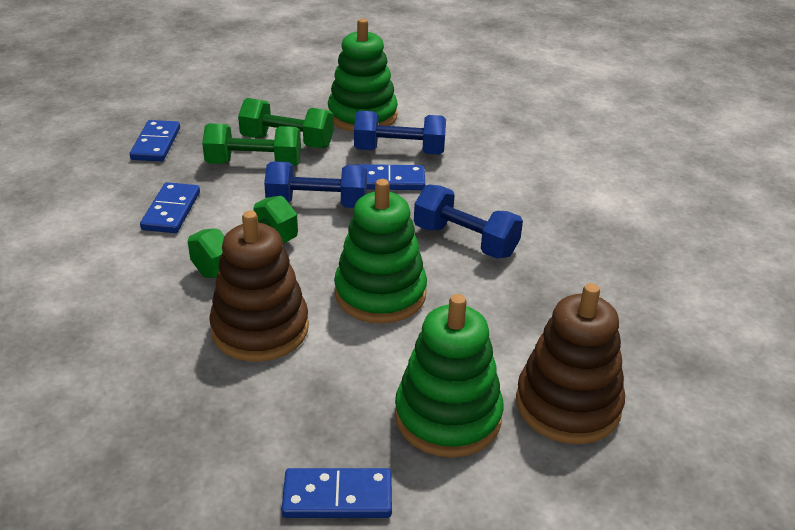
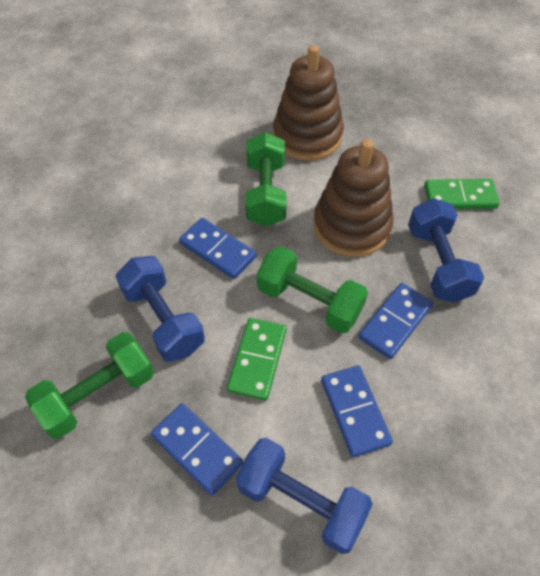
green domino: none = 0 -> [227,318,286,401] [424,179,500,209] = 2
green stacking toy: [328,19,398,132] [334,179,427,324] [395,294,504,457] = 3 -> none = 0

